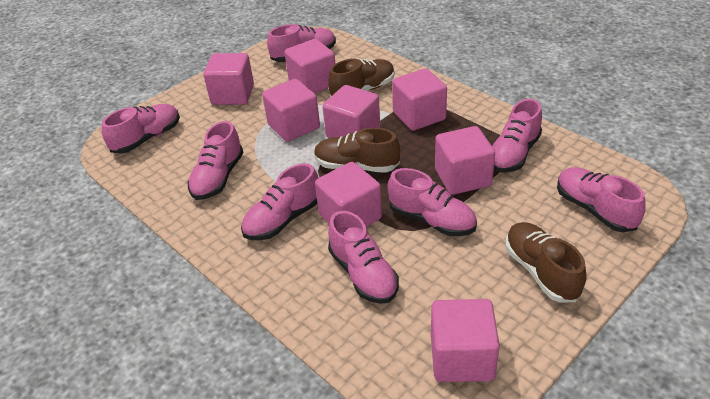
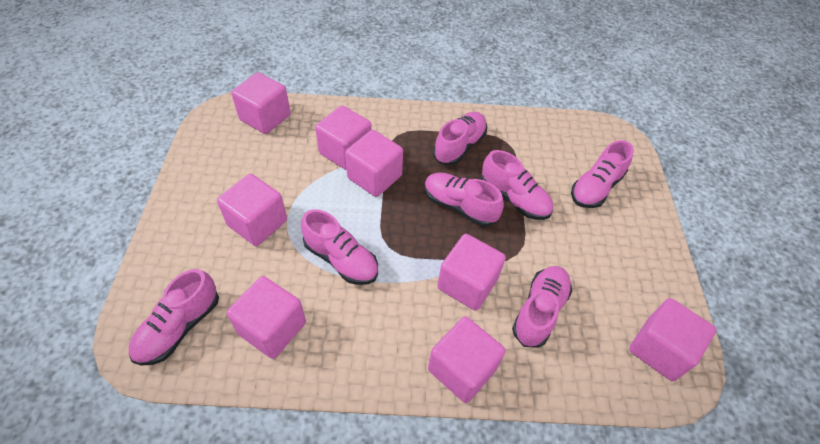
brown shoe: [314,128,400,173] [328,58,395,96] [505,222,587,302] = 3 -> none = 0
pink shoe: [102,104,180,154] [188,121,243,200] [241,163,318,240] [267,24,336,62] [328,211,399,304] [388,168,477,236] [492,99,542,173] [557,167,646,232] = 8 -> [129,269,219,366] [301,209,378,285] [424,173,504,226] [433,112,487,165] [481,150,553,220] [512,266,572,348] [571,140,634,208] = 7

